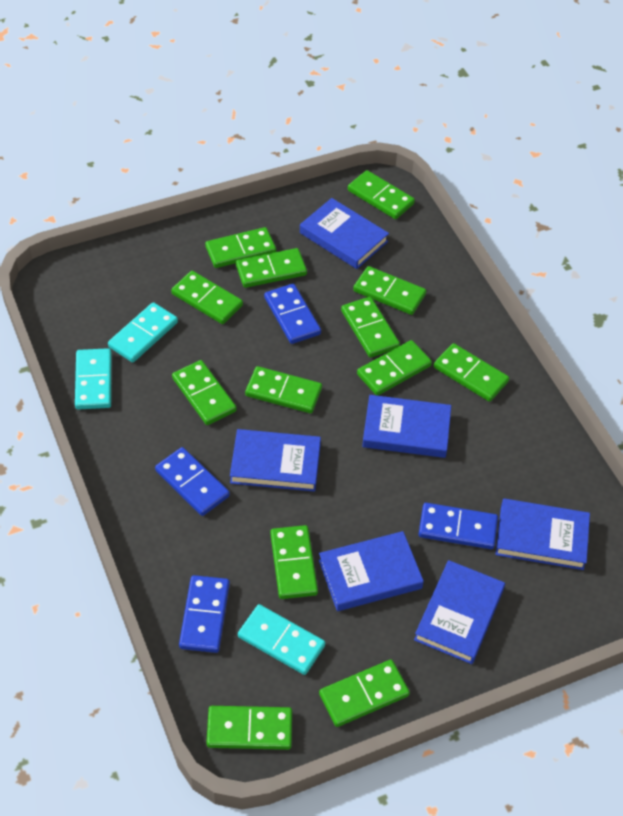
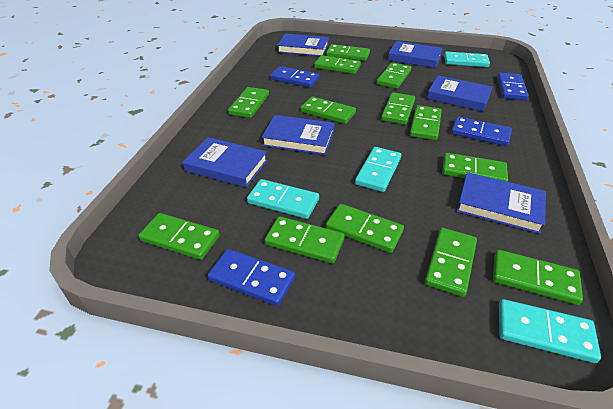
turquoise domino: [75,348,112,410] [108,302,178,363] [238,604,325,675] = 3 -> [247,179,319,219] [355,147,401,192] [444,52,490,67] [499,299,601,363] = 4

